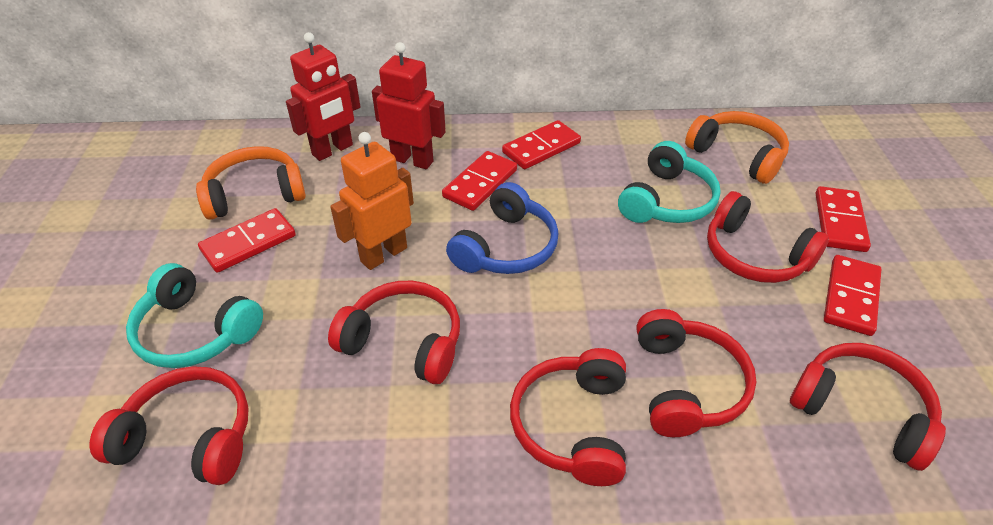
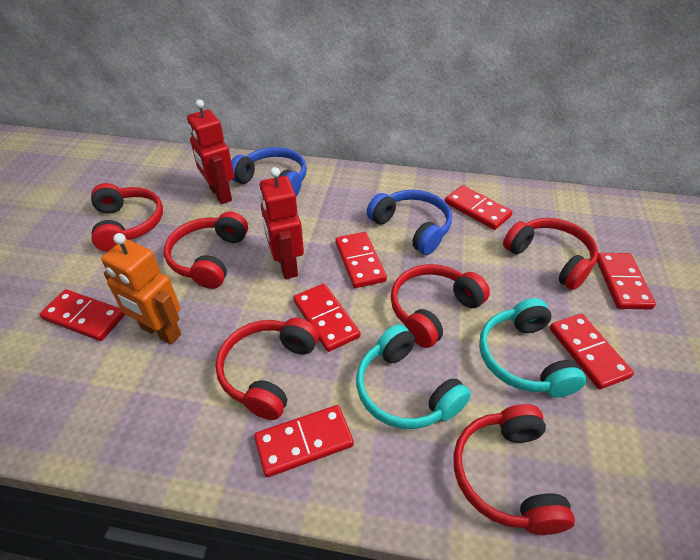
blue headphones: [446,182,558,274] = 1 -> [231,147,307,196] [367,190,452,255] = 2
orange headphones: [196,146,306,220] [685,111,789,184] = 2 -> none = 0
red domino: [198,208,296,273] [442,151,517,211] [502,120,581,169] [816,186,871,252] [824,255,881,336] = 5 -> [39,289,125,341] [254,405,354,477] [293,284,360,352] [336,232,387,288] [445,185,513,230] [550,314,634,389] [597,253,656,309] = 7

